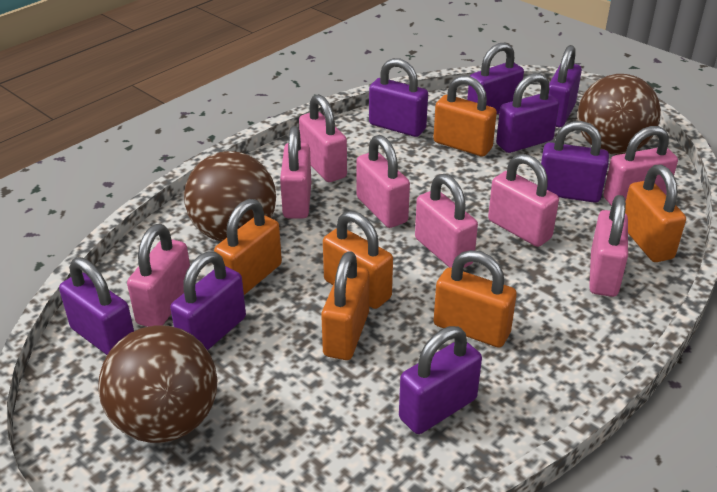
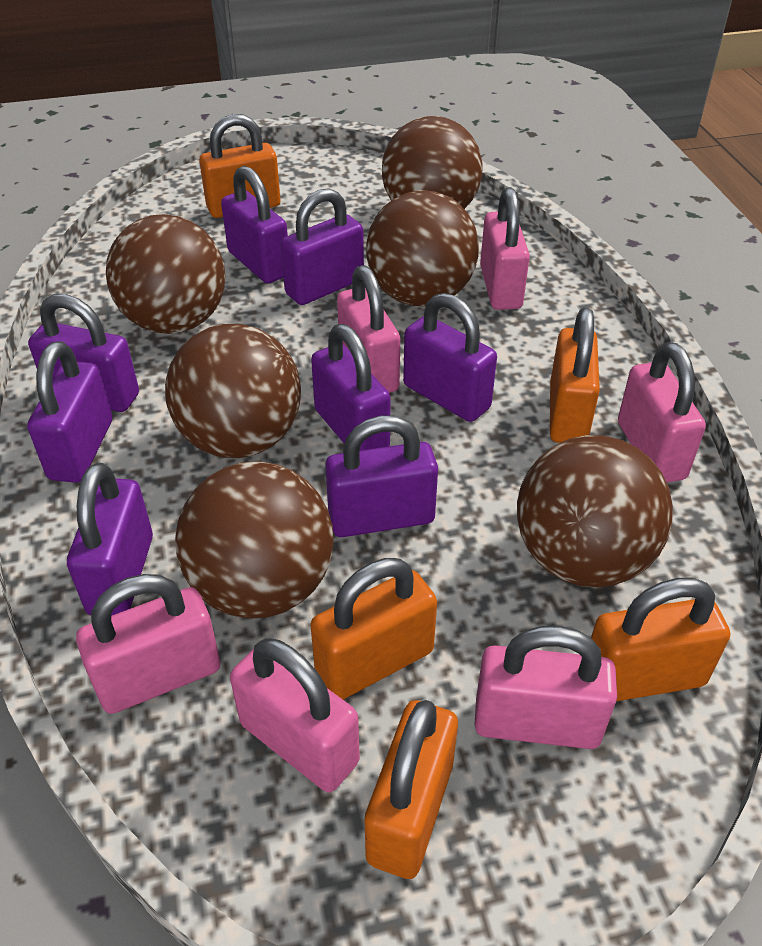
brown ball: [98,325,217,443] [184,151,276,242] [577,74,661,154] = 3 -> [106,214,226,334] [165,324,301,458] [175,461,334,619] [366,190,479,306] [382,116,482,209] [517,435,673,588] = 6
orange padlock: [214,199,282,295] [321,251,370,360] [323,211,393,309] [433,75,497,156] [434,250,517,348] [625,165,686,262] = 6 -> [199,114,280,218] [310,558,437,700] [365,700,458,879] [550,307,600,443] [591,577,730,701] = 5
pink padlock: [127,224,190,327] [280,126,311,218] [299,94,347,182] [356,135,410,228] [415,174,478,268] [488,154,559,247] [589,195,628,297] [603,126,678,206] = 8 -> [76,574,220,714] [230,638,360,793] [337,265,400,393] [474,626,617,749] [480,187,530,310] [618,342,706,483] = 6

